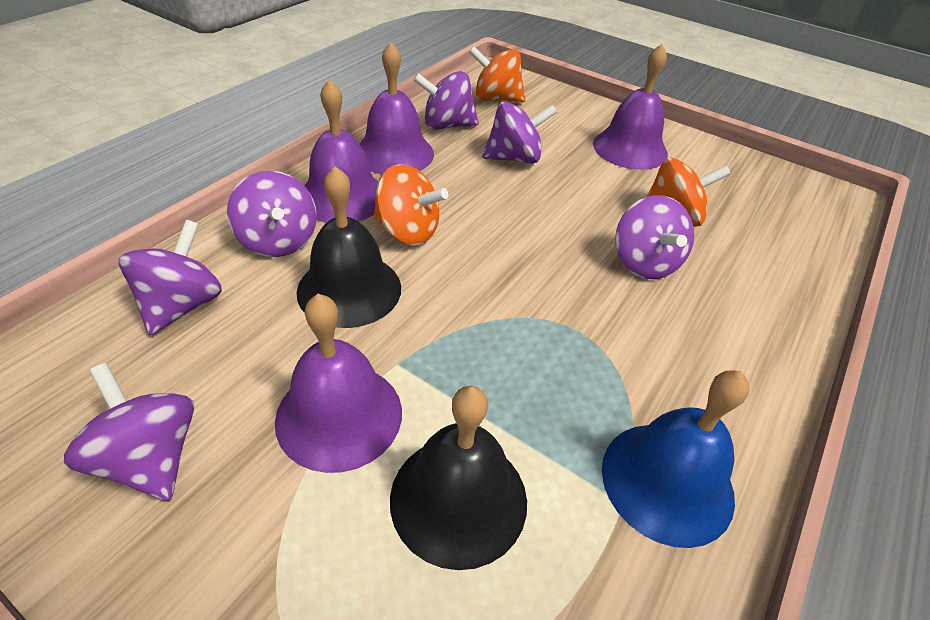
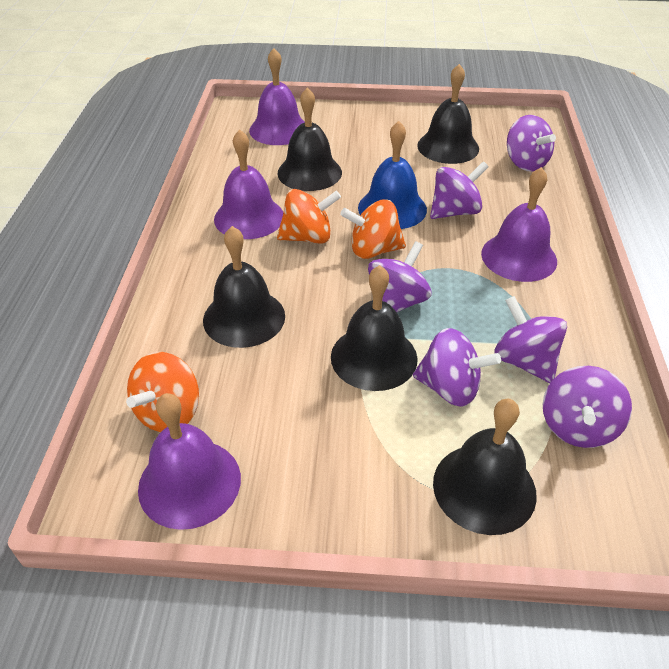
black bell: [297,166,401,328] [390,386,527,570] = 2 -> [203,226,285,348] [278,88,342,191] [331,265,418,391] [417,64,479,164] [433,398,537,535] = 5

